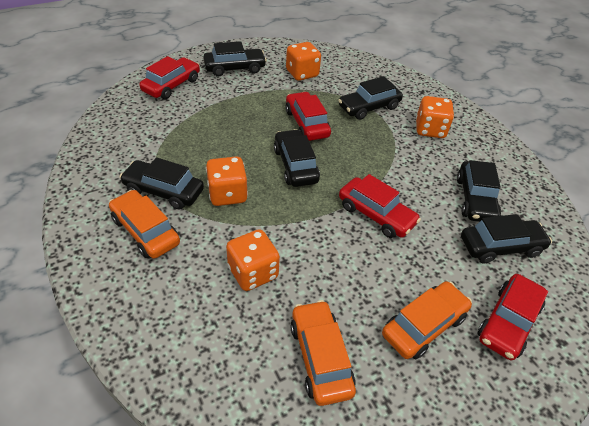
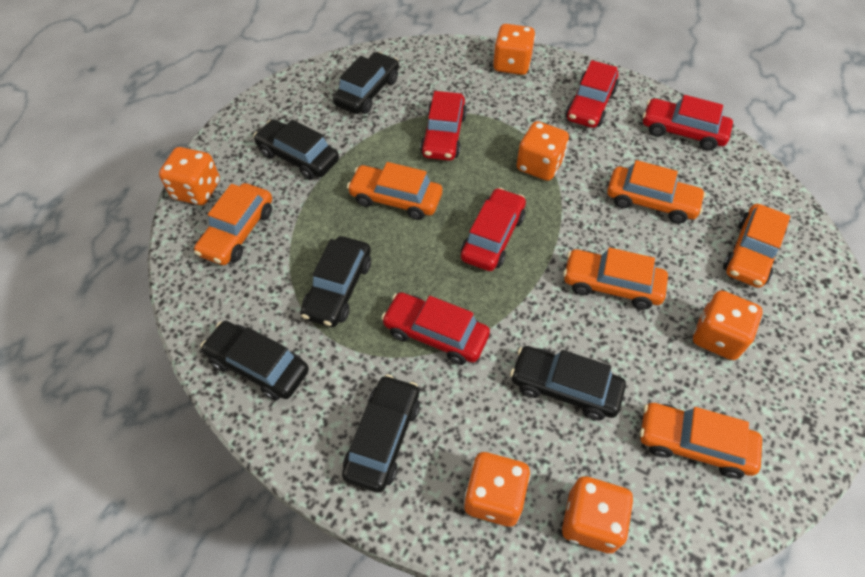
orange car: [109,190,180,259] [290,300,356,406] [382,281,472,359] = 3 -> [194,183,272,265] [347,162,442,220] [563,248,668,310] [607,160,706,224] [640,403,762,479] [723,204,790,288] = 6
orange dice: [206,157,248,206] [226,229,280,291] [286,42,321,81] [416,96,454,138] = 4 -> [159,147,220,205] [464,452,531,527] [493,24,535,75] [517,121,569,181] [562,476,634,553] [693,290,763,360] = 6
red car: [139,56,200,99] [285,92,331,141] [339,174,421,238] [477,274,548,360] = 4 -> [381,292,490,365] [420,91,467,161] [461,188,526,271] [566,60,618,128] [643,95,733,151] = 5

